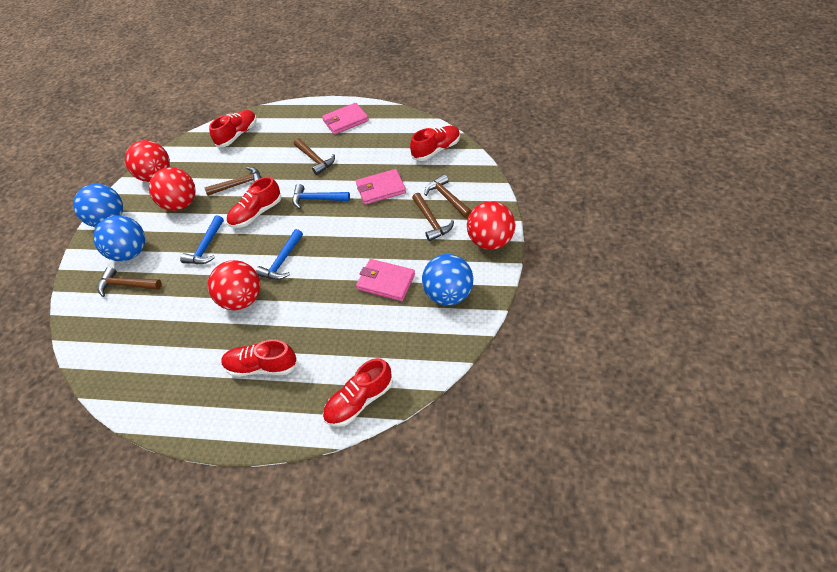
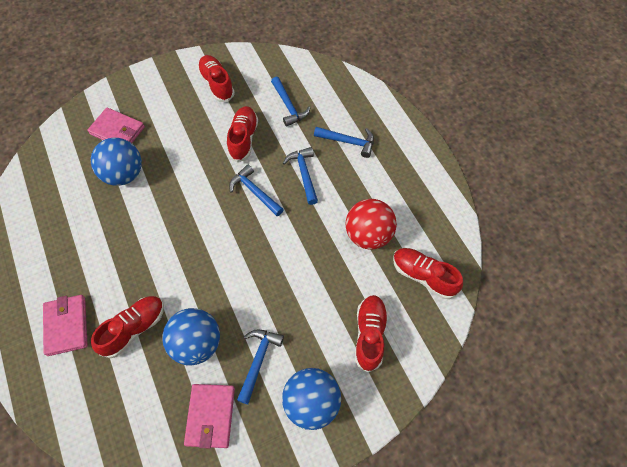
blue hammer: [180,215,224,264] [255,229,303,280] [292,184,350,209] = 3 -> [229,165,284,216] [237,329,284,404] [271,77,310,127] [283,147,318,205] [314,127,374,158] = 5
brown hammer: [98,267,162,297] [204,167,261,196] [294,138,335,175] [412,193,454,241] [425,174,472,218] = 5 -> none = 0
red ball: [125,140,170,182] [149,167,196,211] [208,260,260,310] [467,201,515,250] = 4 -> [346,199,397,249] = 1

